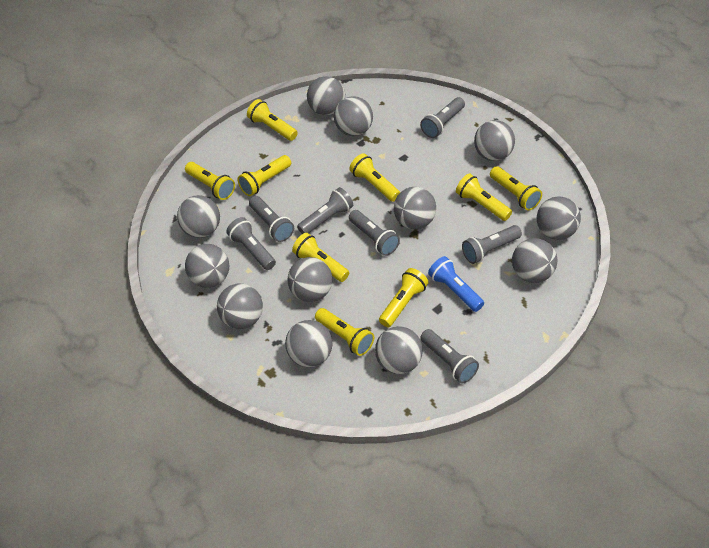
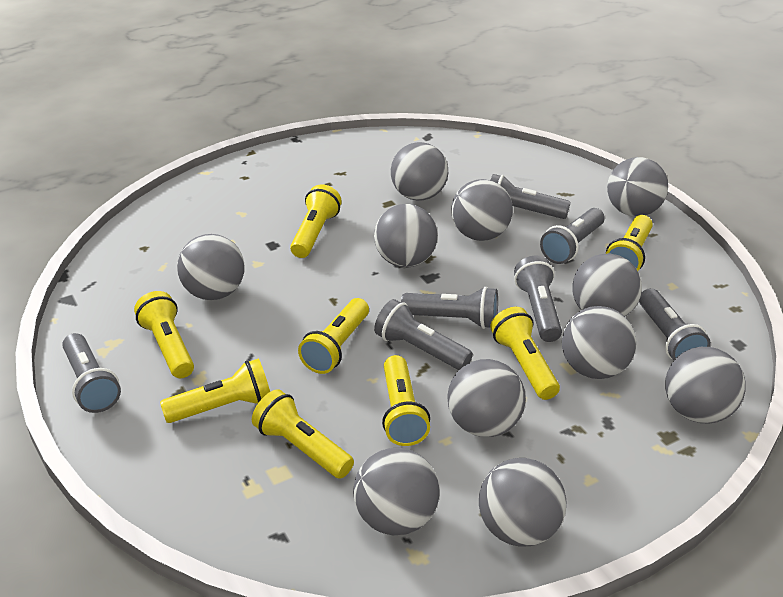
blue flashlight: [428,256,484,312] = 1 -> none = 0
grey ball: [177,195,220,238] [185,244,229,288] [217,284,263,329] [285,320,332,367] [288,257,332,302] [307,76,345,116] [334,96,373,136] [375,326,423,374] [394,187,436,229] [474,120,515,161] [512,238,557,283] [537,196,581,240] = 12 -> [177,234,244,300] [353,448,440,535] [374,204,438,268] [391,142,448,201] [447,359,526,437] [451,179,513,241] [479,458,566,547] [562,306,636,379] [572,254,642,316] [607,157,668,217] [665,347,746,424] = 11
yellow flashlight: [185,162,235,200] [238,155,291,196] [247,99,298,141] [292,233,349,282] [315,308,374,356] [349,153,400,202] [379,268,429,327] [456,173,512,221] [490,166,542,211] = 9 -> [134,291,194,378] [160,359,270,423] [252,389,354,479] [290,184,342,258] [298,298,369,374] [382,355,430,446] [490,307,560,400] [606,215,653,271] = 8

